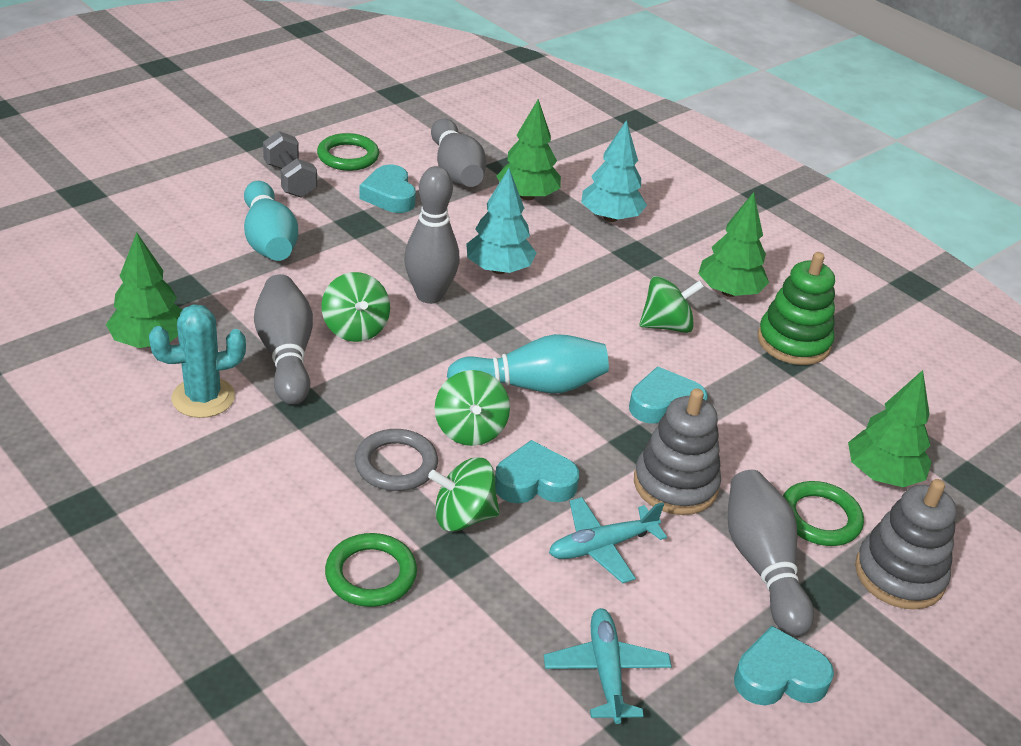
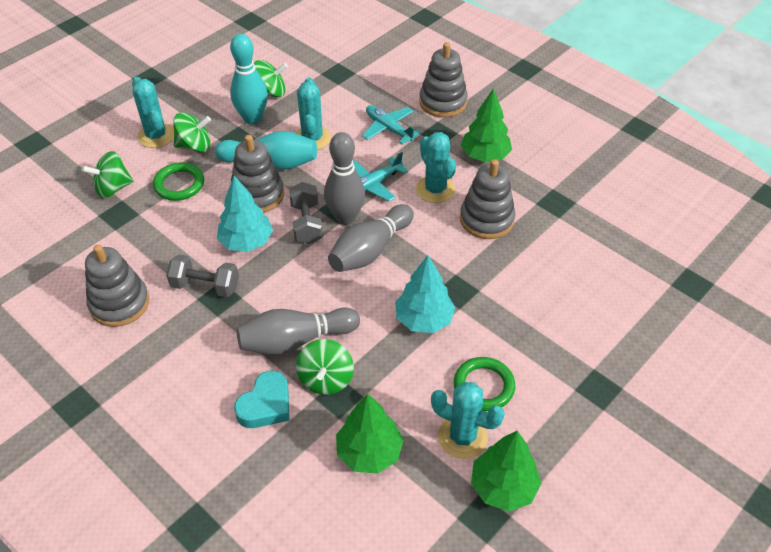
green ring: [317,133,379,171] [325,533,417,607] [783,481,864,546] = 3 -> [153,162,204,201] [454,357,515,411] = 2
green stacking toy: [758,252,835,365] = 1 -> none = 0
green tree: [106,232,182,348] [496,99,561,200] [698,192,769,297] [848,370,932,487] = 4 -> [336,394,404,474] [461,88,512,162] [471,431,541,512] = 3
grey bowling pin: [254,274,313,405] [404,166,459,304] [431,118,486,187] [727,470,814,637] = 4 -> [237,308,360,355] [324,132,365,225] [328,204,414,272] = 3
grey dumbbell: [263,131,317,198] = 1 -> [166,254,239,297] [289,182,323,244] = 2
grey ring: [355,429,438,491] = 1 -> none = 0
grey stacking toy: [634,388,721,515] [855,479,957,610] = 2 -> [85,245,149,327] [231,135,284,213] [419,42,468,117] [460,159,515,239] = 4
turquoise cactus: [149,304,246,418] = 1 -> [132,77,174,148] [296,78,331,150] [416,132,456,203] [431,382,505,459] = 4
turquoise heart: [359,165,416,213] [495,440,579,503] [629,367,708,424] [734,626,834,705] = 4 -> [234,371,289,428] = 1

